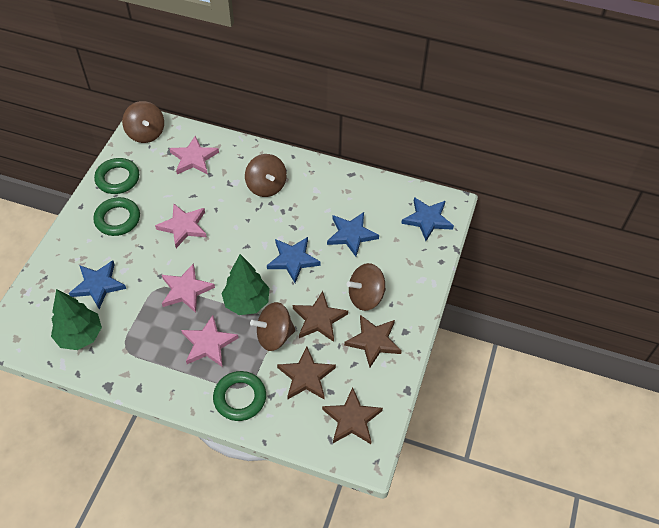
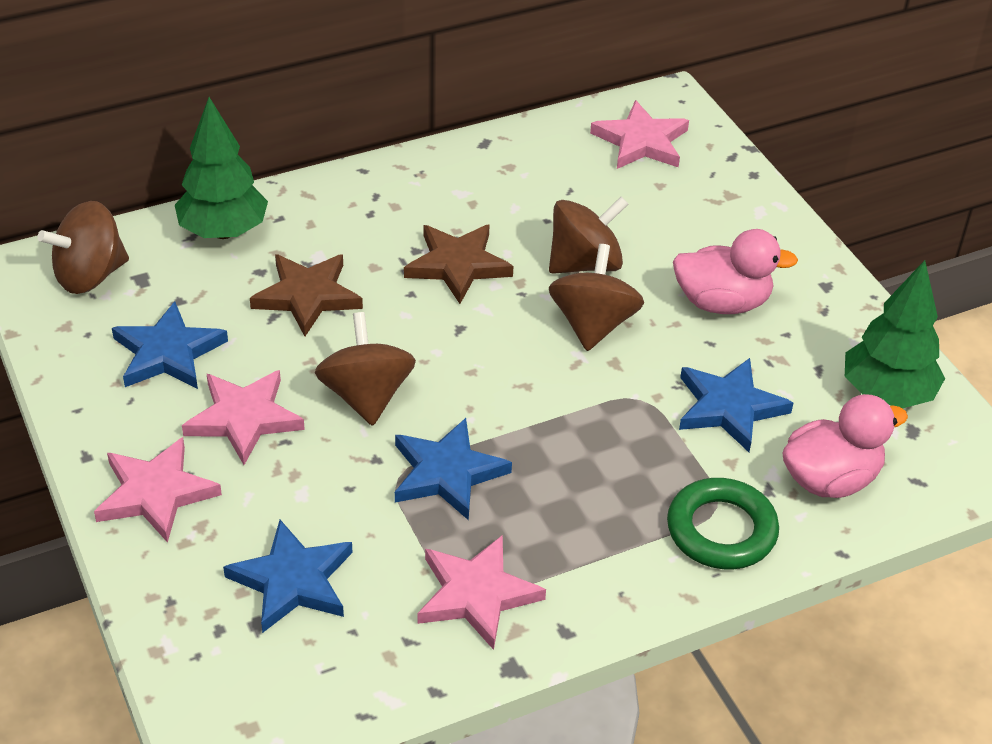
brown star: [277,346,336,400] [293,291,348,342] [322,387,383,444] [344,315,402,368] = 4 -> [250,254,363,336] [404,224,514,304] = 2
green ring: [93,197,140,236] [94,158,139,194] [213,371,266,421] = 3 -> [667,478,779,569] = 1
pink duck: none = 0 -> [673,229,798,314] [782,394,908,498] = 2

